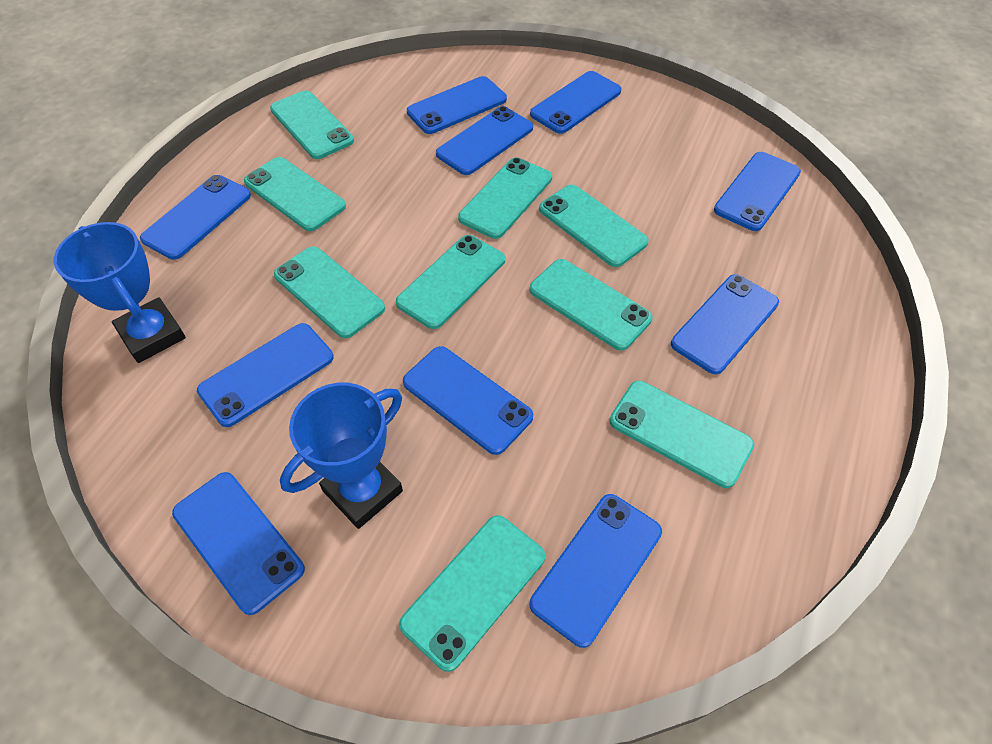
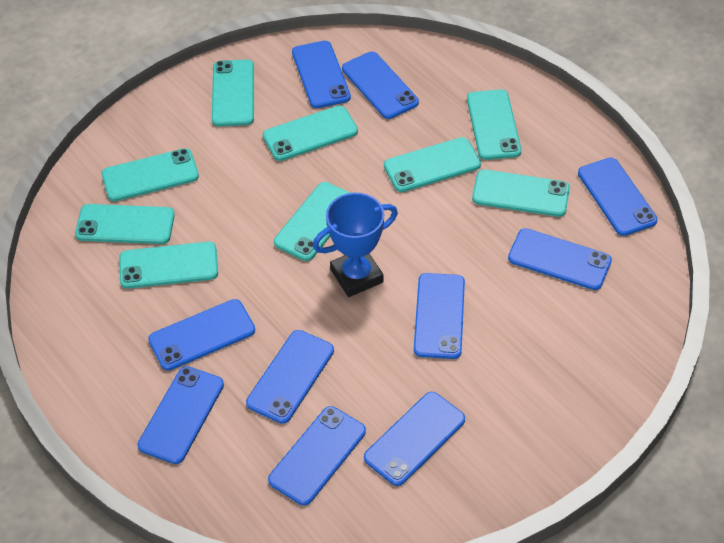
blue trophy: [54,222,186,363] [280,383,403,529] = 2 -> [313,193,398,297] = 1

